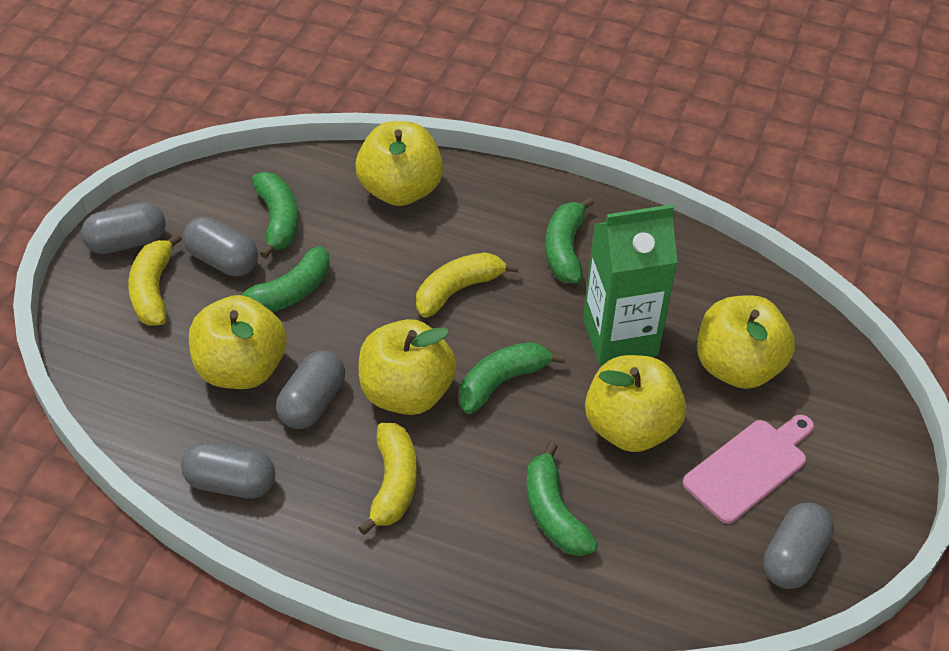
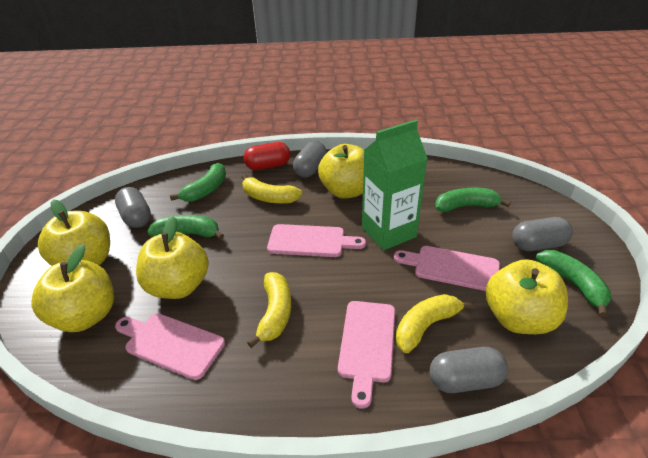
green banana: [226,246,330,312] [252,172,298,259] [459,342,566,414] [526,442,598,556] [545,197,594,283] = 5 -> [147,215,224,240] [170,163,226,202] [435,188,511,212] [536,250,611,317] = 4
grey capsule: [81,202,166,254] [181,442,275,499] [183,217,258,276] [276,351,345,429] [763,503,834,589] = 5 -> [115,187,151,228] [293,141,327,178] [429,347,508,393] [512,217,573,251] = 4
pink cutting board: [683,415,814,524] = 1 -> [115,313,225,380] [267,224,366,257] [338,301,395,409] [394,246,500,291] = 4
red capsule: none = 0 -> [244,142,290,170] = 1

